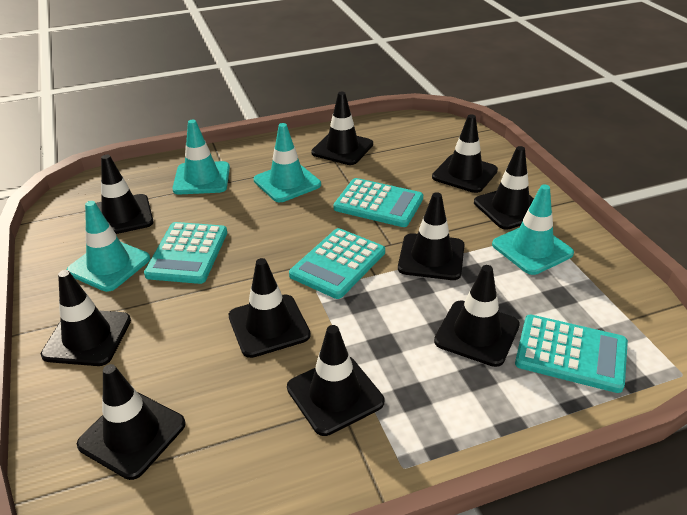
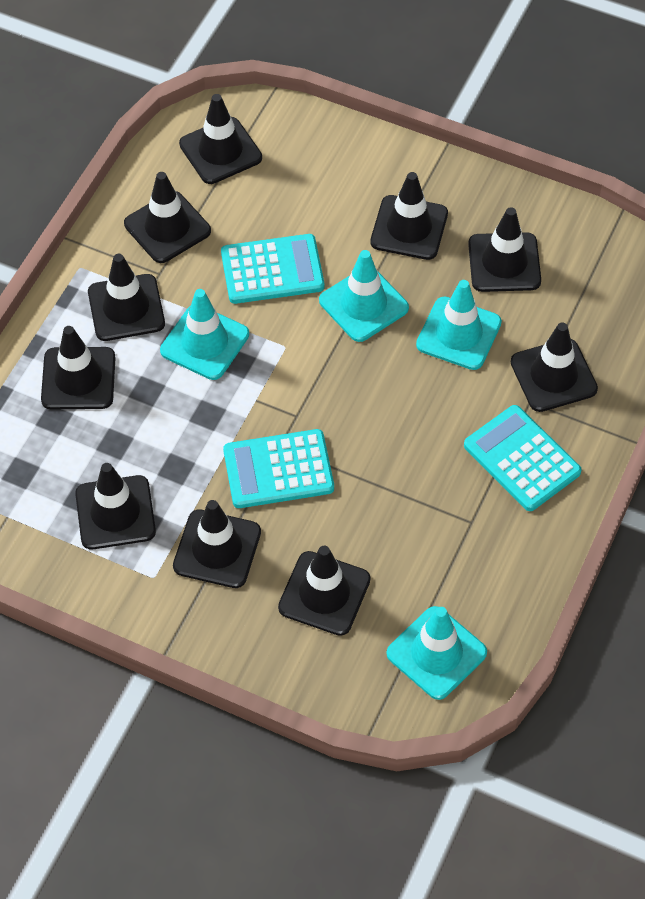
turquoise calculator: [144,222,227,284] [289,228,385,299] [334,178,423,227] [515,315,628,393] = 4 -> [221,234,324,304] [223,429,334,508] [464,405,582,511] = 3

